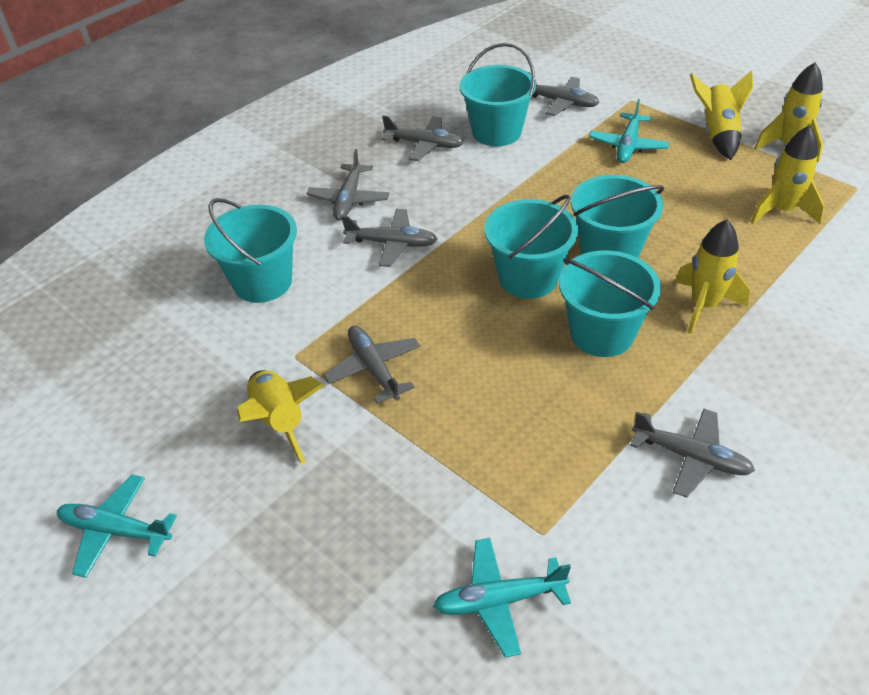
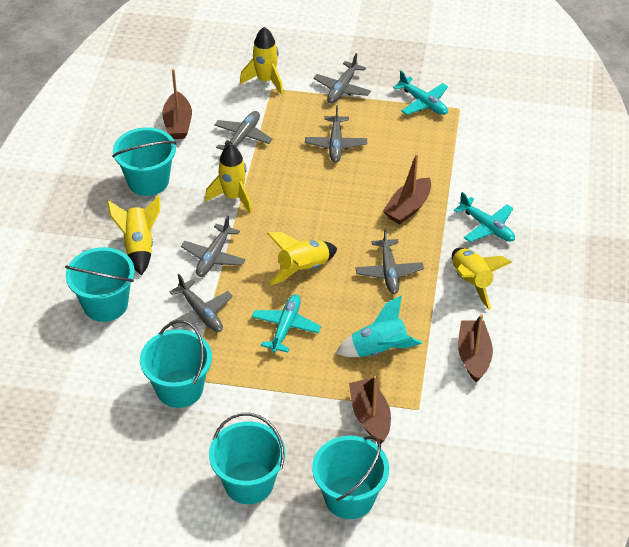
brown boat: none = 0 -> [162,69,192,139] [349,376,391,444] [383,154,431,224] [458,314,493,383] = 4
turquoise rocket: none = 0 -> [336,295,422,357] = 1

